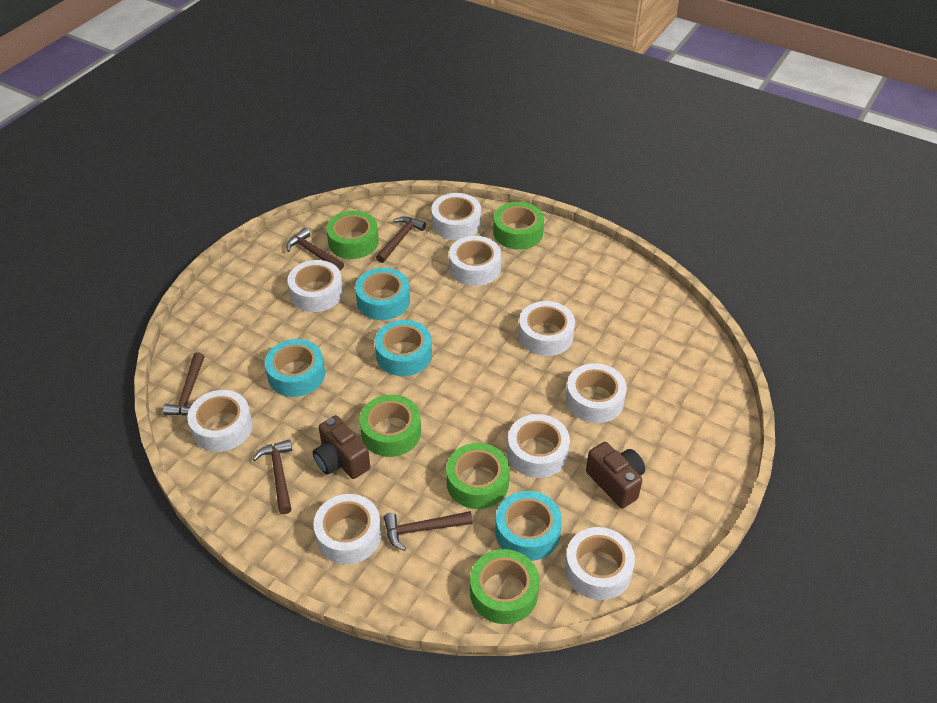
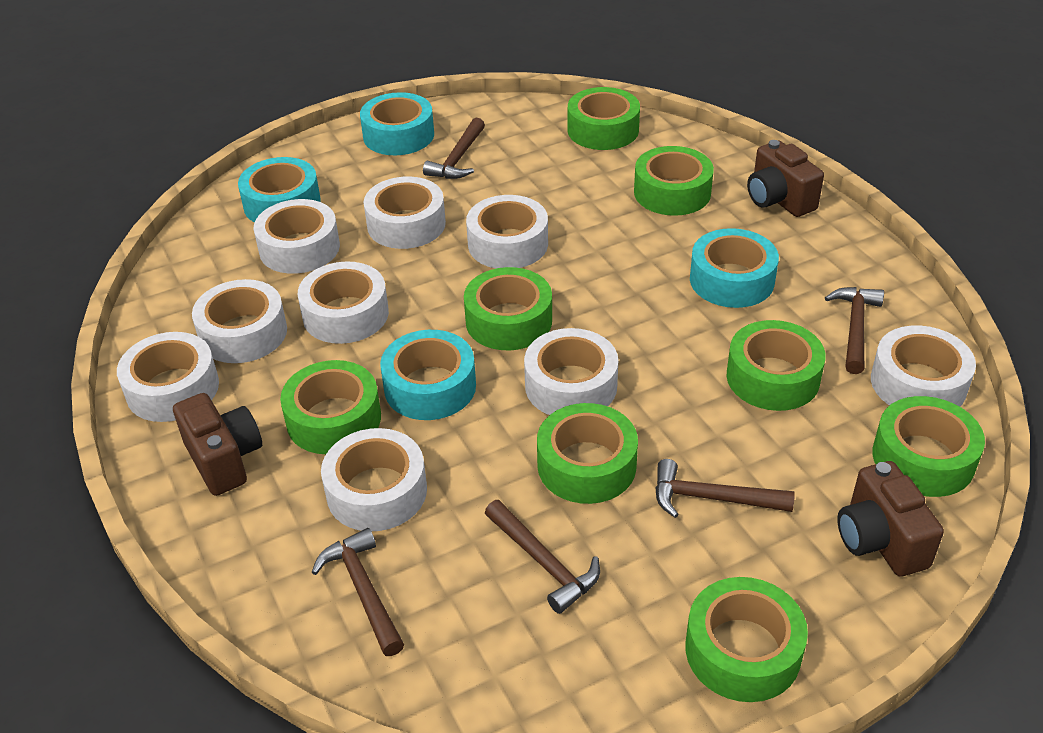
brown camera: [313,415,370,479] [586,442,645,508] = 2 -> [173,393,262,496] [747,140,824,217] [837,461,944,577] = 3
green tape: [326,211,379,259] [359,395,421,457] [446,443,510,509] [470,549,539,624] [493,202,544,250] = 5 -> [280,360,381,454] [464,267,552,350] [537,403,638,504] [568,87,640,150] [634,146,714,216] [686,577,808,702] [727,320,826,411] [872,396,985,497] = 8

